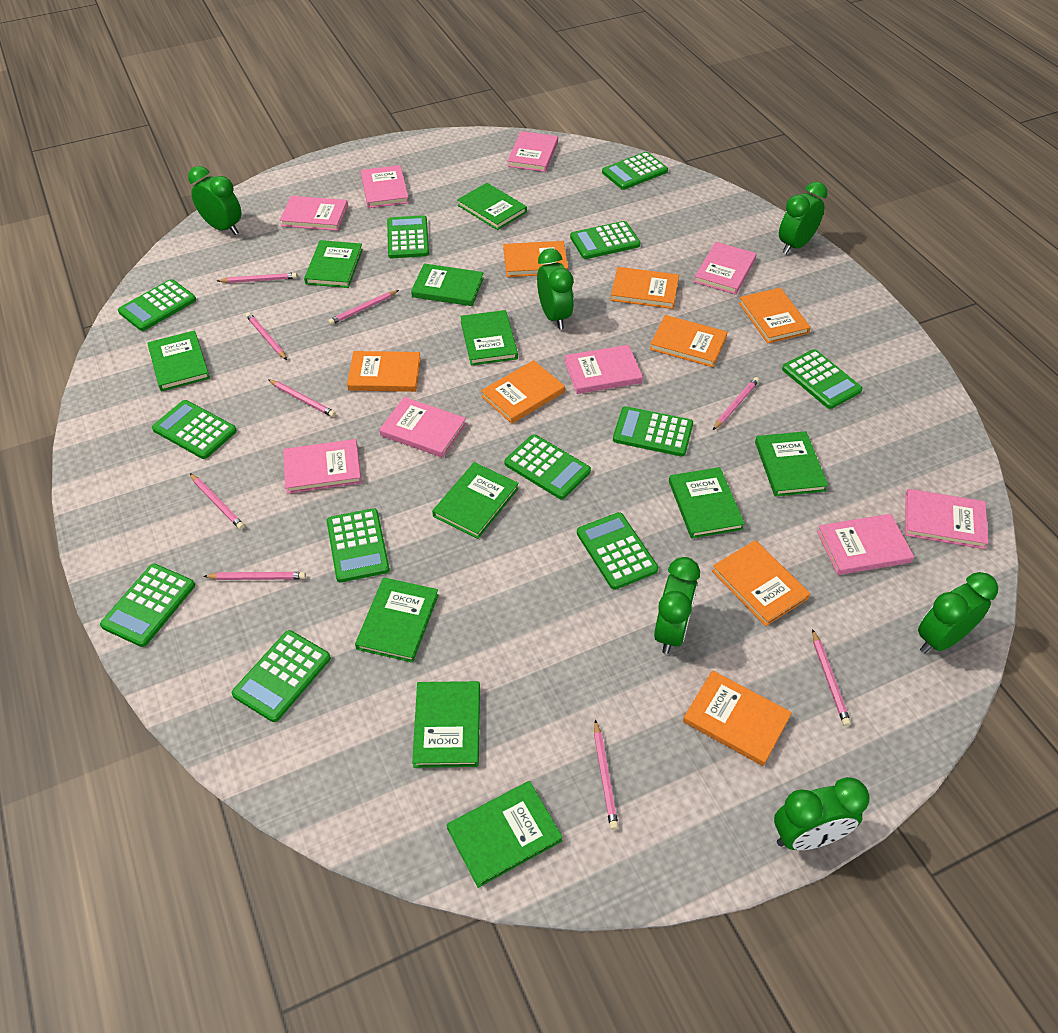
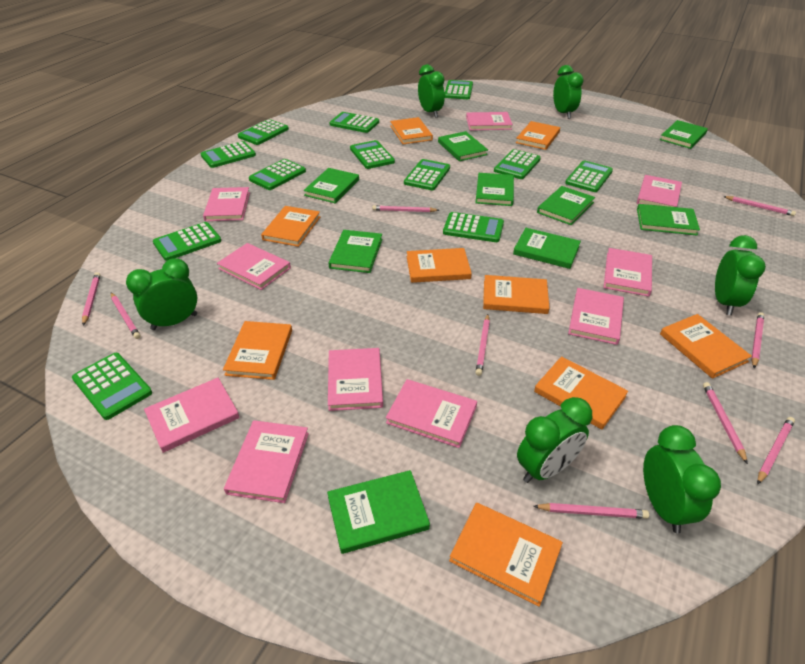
green book: [147,330,210,391] [304,240,363,288] [355,578,439,663] [411,263,484,306] [412,681,480,768] [432,462,519,539] [447,781,563,888] [457,183,527,230] [460,310,518,366] [669,467,745,539] [755,431,828,497] = 11 -> [304,168,359,204] [327,470,430,554] [328,230,382,273] [438,131,488,161] [476,173,514,206] [513,228,581,269] [537,186,595,225] [637,204,700,236] [660,120,708,149] = 9
orange book: [347,351,421,392] [481,360,565,424] [503,241,568,277] [611,267,679,309] [650,315,727,367] [683,670,792,766] [712,540,810,626] [739,288,811,343] = 8 -> [223,321,292,380] [261,206,320,247] [390,117,433,144] [407,248,472,283] [449,503,563,607] [483,275,550,314] [516,121,560,150] [534,356,628,429] [660,314,752,379] = 9
pink book: [280,196,348,231] [283,439,362,494] [361,165,409,208] [379,397,466,458] [507,131,558,172] [564,345,643,394] [694,242,757,295] [817,514,914,575] [905,489,988,549] = 9 -> [144,378,240,453] [203,187,250,221] [217,243,291,290] [224,420,309,503] [328,348,383,411] [386,379,477,448] [466,112,513,130] [568,288,624,345] [604,248,652,297] [637,175,682,207] = 10

